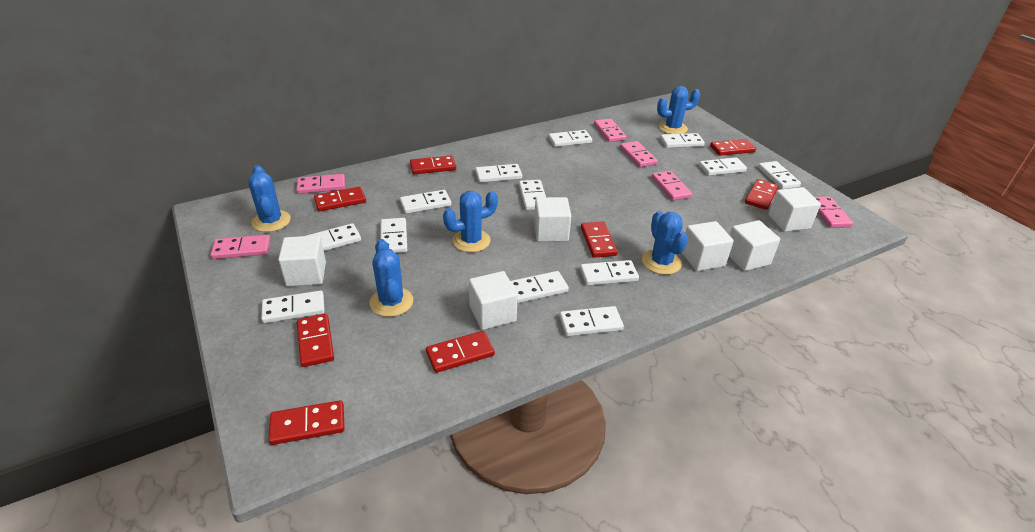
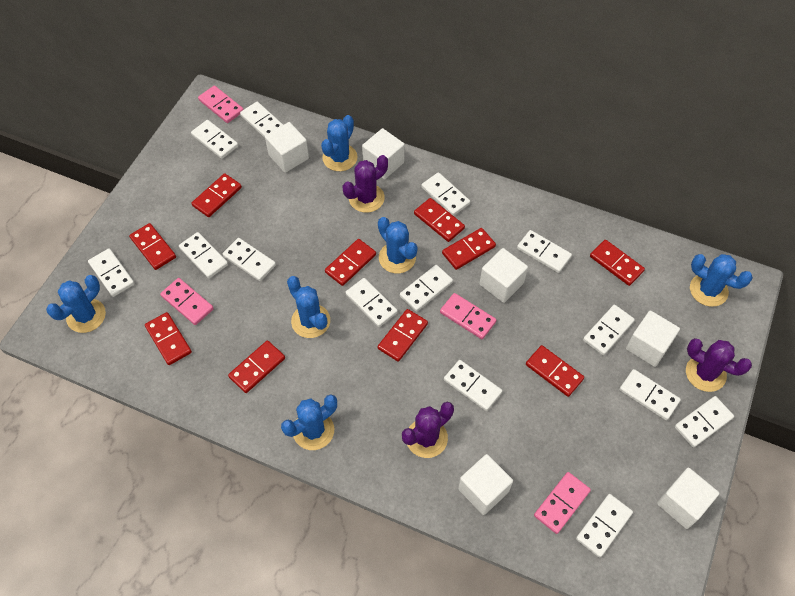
blue cactus: [248,165,291,232] [370,239,413,317] [443,191,498,252] [642,211,688,275] [657,86,700,134] = 5 -> [46,275,106,333] [281,394,337,450] [287,276,330,338] [321,115,358,171] [378,217,418,273] [690,254,753,307] = 6
pink domino: [210,235,270,259] [296,174,345,194] [594,118,627,142] [620,141,658,167] [652,171,692,200] [815,197,853,228] = 6 -> [160,278,214,325] [198,86,244,123] [440,293,496,339] [534,472,591,534] = 4
purple cactus: none = 0 -> [343,155,388,213] [402,402,454,458] [686,338,752,392] = 3
red domino: [269,400,345,445] [297,314,334,367] [314,187,366,211] [410,156,456,174] [426,331,495,373] [581,221,618,258] [710,139,756,156] [745,179,779,210] = 8 -> [129,223,176,270] [145,312,192,365] [192,173,242,217] [228,340,285,393] [325,239,376,286] [378,309,428,362] [414,198,465,242] [442,228,496,270] [526,345,584,397] [590,240,645,286] = 10
white domino: [261,290,325,323] [306,223,361,251] [380,218,407,253] [400,190,451,214] [475,164,522,183] [510,271,569,303] [519,180,546,210] [548,130,592,147] [560,306,624,336] [580,260,639,285] [660,133,705,148] [699,157,747,176] [758,161,801,189] = 13 -> [88,248,135,297] [179,232,228,278] [191,120,238,159] [223,238,276,281] [240,102,283,138] [346,278,398,327] [400,265,453,312] [421,172,470,216] [444,360,502,411] [517,230,572,273] [576,494,633,557] [583,305,635,355] [619,369,681,420] [675,396,734,447] = 14

